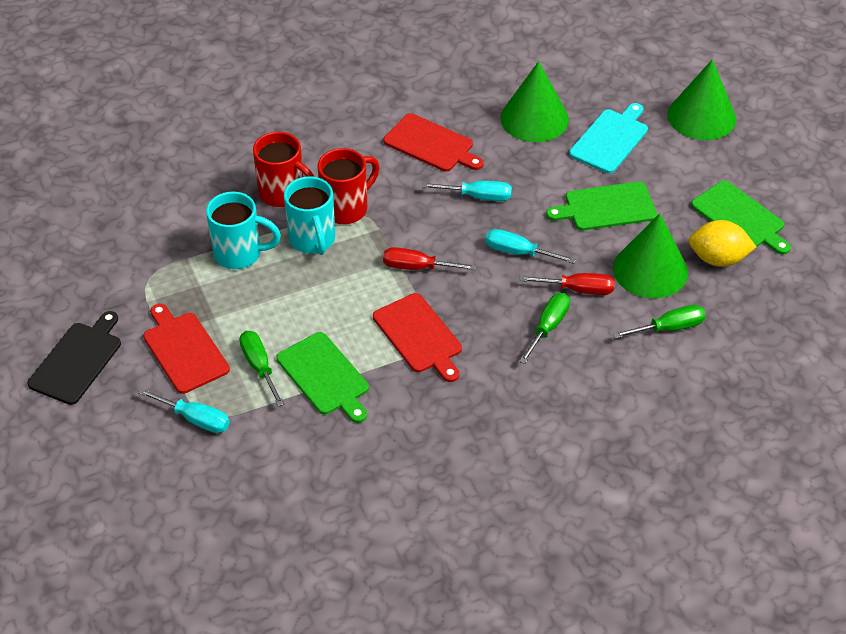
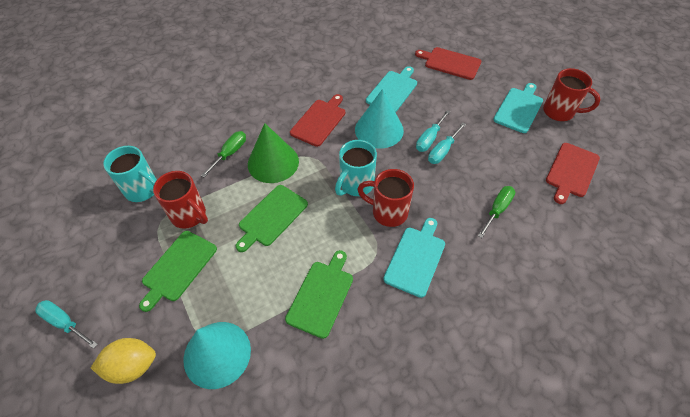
black cutting board: [27,311,121,405] = 1 -> none = 0
green cone: [500,61,569,142] [613,214,688,298] [668,59,736,140] = 3 -> [248,123,299,183] = 1
green screwdriver: [239,331,284,407] [519,293,570,364] [613,305,706,339] = 3 -> [201,131,246,177] [478,186,515,238] = 2
red mug: [253,132,315,207] [318,148,379,224] = 2 -> [153,171,208,229] [357,169,414,227] [543,68,601,121] = 3
red screwdriver: [383,247,476,270] [519,273,614,295] = 2 -> none = 0
turquoise cone: none = 0 -> [183,322,251,389] [355,89,404,148] = 2
turquoise cutting board: [569,103,648,173] = 1 -> [366,66,417,113] [383,218,445,298] [493,83,543,133] = 3

